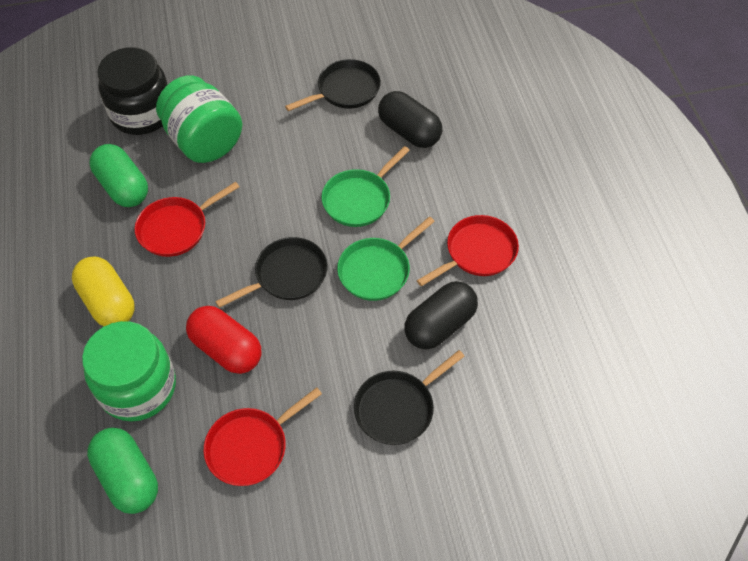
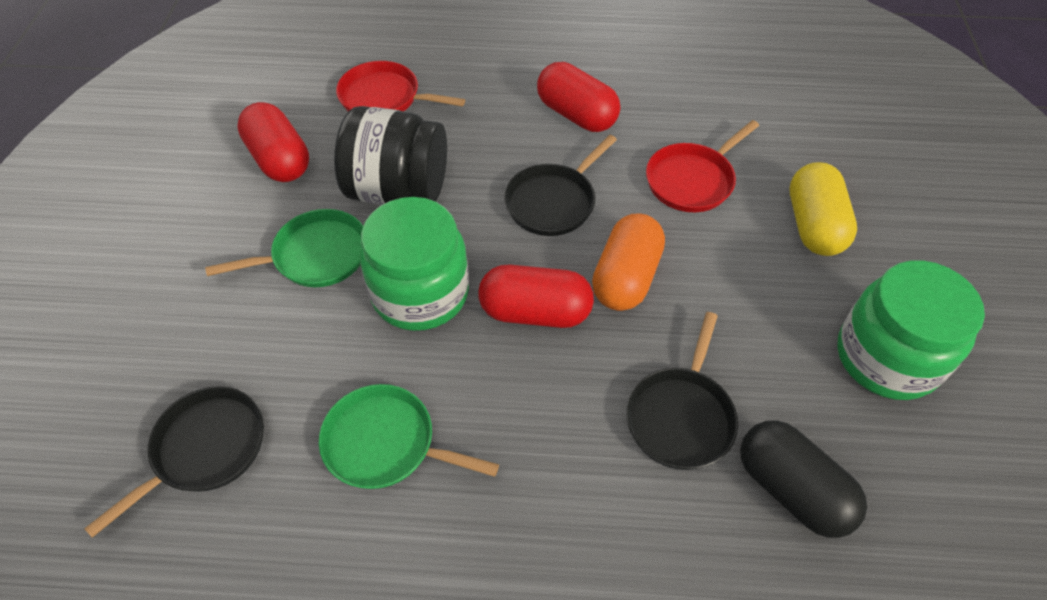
black capsule: [378,91,442,148] [404,281,478,350] = 2 -> [740,420,867,538] = 1
green capsule: [87,428,158,514] [90,144,148,207] = 2 -> none = 0
orange capsule: none = 0 -> [592,213,665,311] = 1
red capsule: [186,306,261,374] = 1 -> [237,102,309,182] [479,265,594,328] [537,62,620,132] = 3
red pan: [135,182,240,257] [204,387,322,486] [417,215,519,286] = 3 -> [336,61,465,112] [646,120,759,212] = 2

